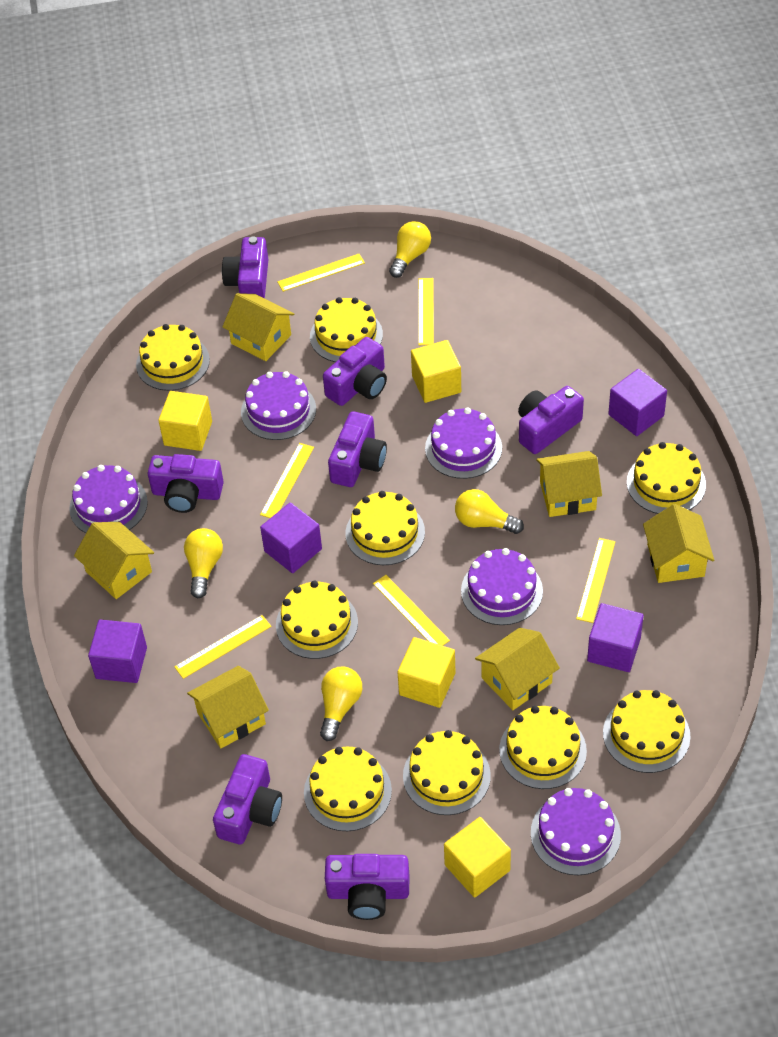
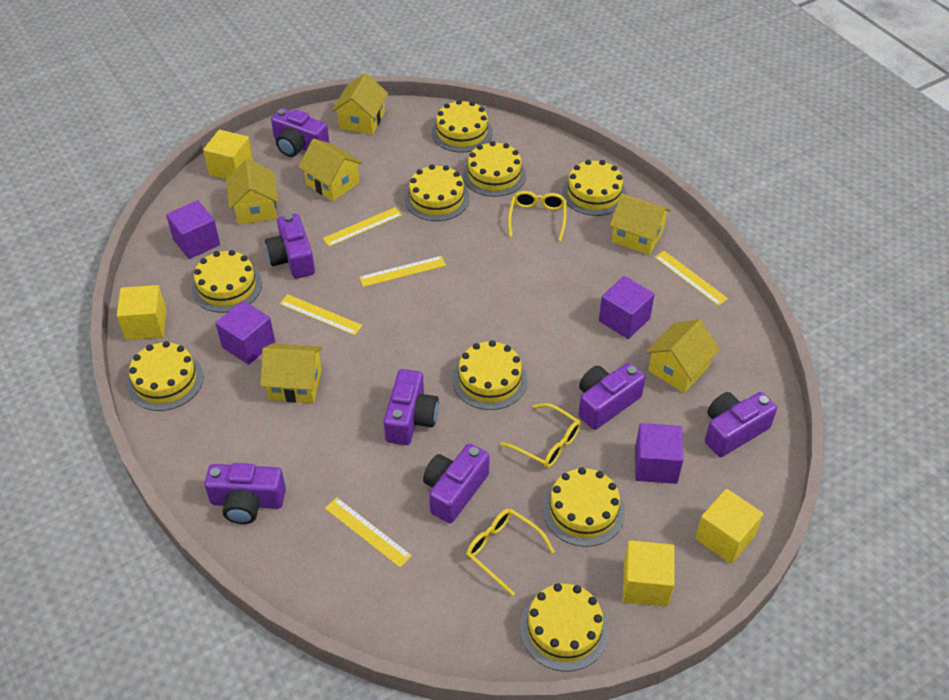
purple cake: [69,465,148,533] [241,371,316,440] [425,407,502,479] [461,548,543,625] [531,788,621,875] = 5 -> none = 0
yellow glasses: none = 0 -> [466,508,555,596] [500,403,581,468] [508,191,567,241] = 3
yellow light bulb: [184,528,223,598] [320,667,362,741] [389,221,431,278] [455,489,524,534] = 4 -> none = 0
yellow ruler: [174,615,272,679] [260,443,314,518] [277,254,365,292] [373,575,450,646] [418,278,434,345] [576,538,616,623] = 6 -> [279,294,363,335] [323,207,402,247] [325,497,412,567] [359,256,446,287] [654,251,728,306] = 5

